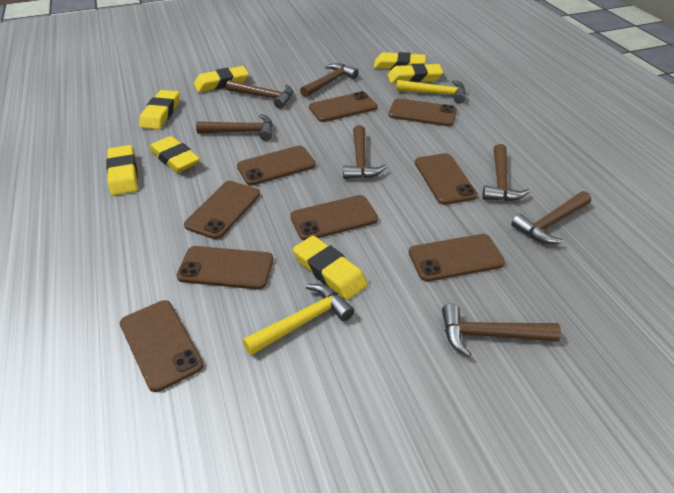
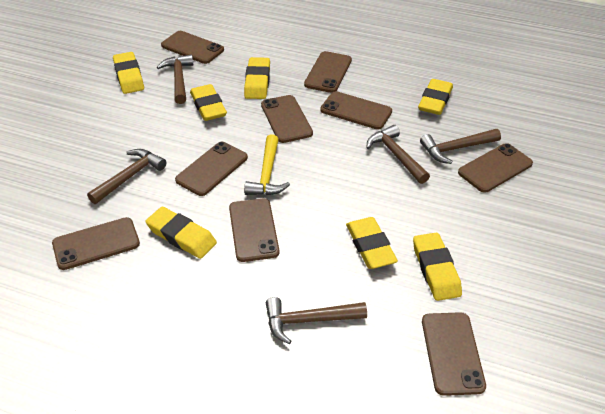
brown hammer: [196,114,273,141] [226,80,293,109] [300,63,359,98] [343,125,386,179] [442,303,561,357] [482,144,530,201] [511,191,591,244] = 7 -> [87,149,167,204] [157,54,193,104] [266,297,367,344] [366,125,430,184] [420,129,501,164] = 5
yellow hammer: [243,284,354,356] [396,80,465,104] = 2 -> [244,134,290,195] = 1

